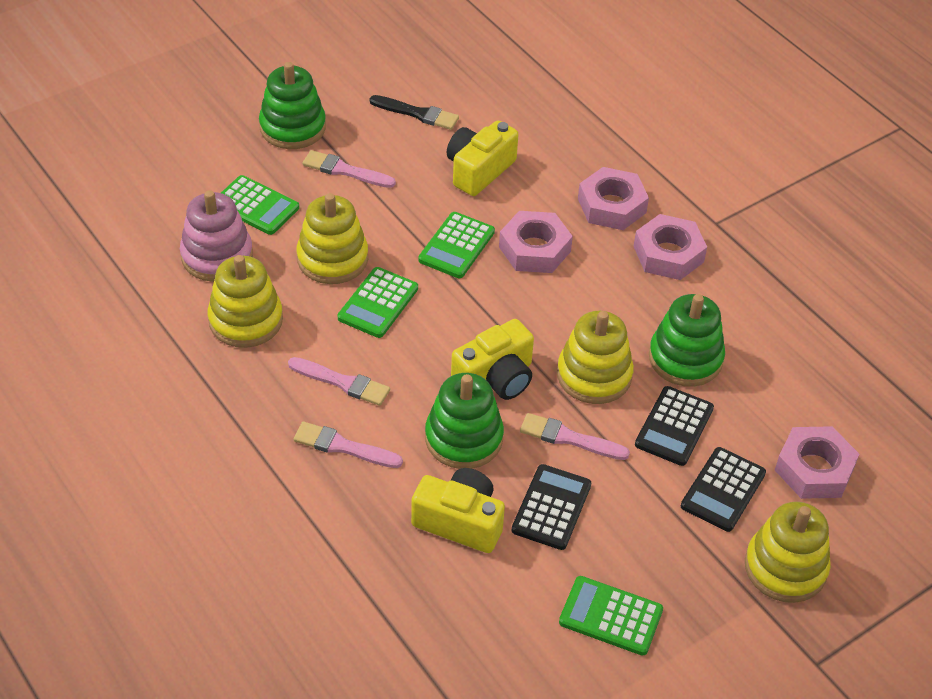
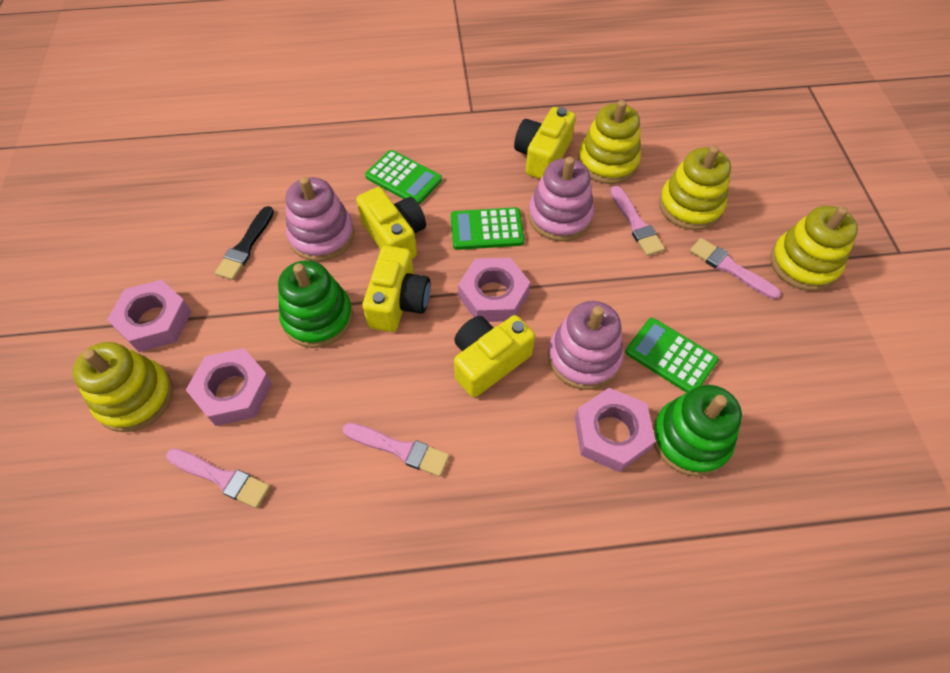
black calculator: [512,464,591,550] [635,386,714,466] [681,447,766,532] = 3 -> none = 0
green calculator: [221,175,299,235] [338,267,418,338] [418,212,495,278] [559,576,663,656] = 4 -> [365,150,442,204] [451,207,524,250] [625,318,719,393] = 3
green stacking toy: [259,62,326,149] [425,373,504,469] [649,294,725,387] = 3 -> [278,260,353,348] [653,385,742,477] = 2
pink stacking toy: [180,190,253,282] = 1 -> [285,177,355,261] [528,157,594,242] [548,301,624,390] = 3
yellow camera: [411,468,505,553] [447,120,519,196] [451,319,534,400] = 3 -> [356,187,426,259] [362,246,431,332] [454,315,535,398] [514,107,576,179] = 4

